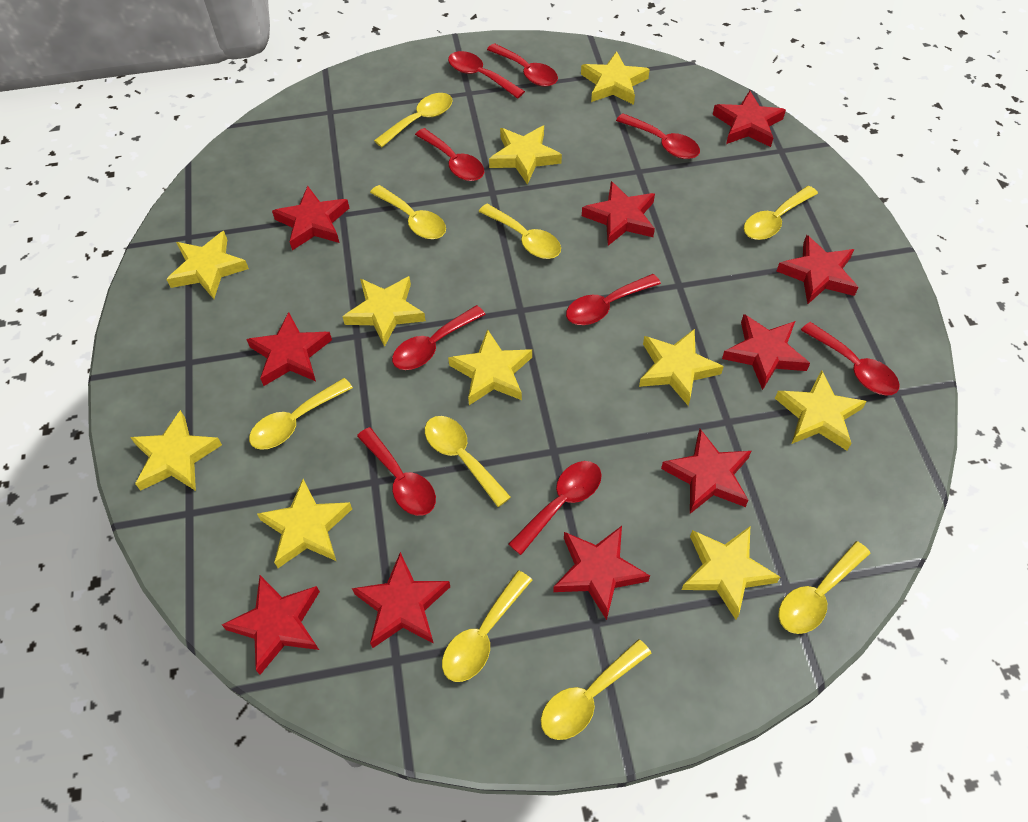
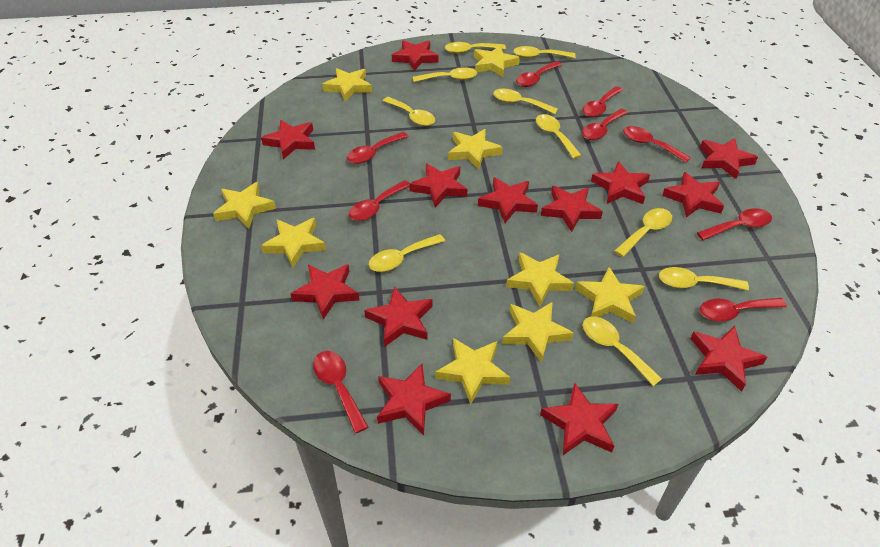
red star: [222,575,320,675] [246,312,332,386] [272,186,349,250] [352,552,450,648] [553,526,650,620] [582,181,655,246] [661,429,751,514] [713,91,786,147] [722,314,810,390] [777,235,859,304] = 10 -> [261,120,315,159] [291,264,359,320] [364,287,433,347] [377,364,451,435] [392,40,439,71] [409,163,467,208] [478,177,538,223] [540,383,618,455] [541,186,603,232] [591,161,650,204] [662,172,724,217] [690,326,767,392] [700,138,758,179] = 13
yellow spoon: [249,378,353,450] [370,185,446,239] [374,93,453,147] [425,416,511,507] [442,571,532,682] [478,204,561,259] [541,639,651,740] [744,186,818,240] [778,541,871,634] = 9 -> [369,234,445,272] [383,97,435,126] [413,67,477,82] [445,42,506,54] [493,89,558,114] [513,46,576,58] [536,114,582,159] [583,316,662,386] [614,208,672,257] [659,267,749,290] = 10
yellow star: [130,410,222,491] [166,231,249,299] [257,479,352,568] [342,276,426,347] [448,329,532,405] [489,125,562,185] [581,51,650,105] [639,329,724,406] [682,527,780,620] [775,370,867,451] = 10 -> [213,182,276,229] [261,218,326,268] [322,68,372,102] [435,338,510,404] [448,129,503,169] [474,45,520,77] [502,302,574,363] [506,252,574,307] [575,267,645,323] = 9

